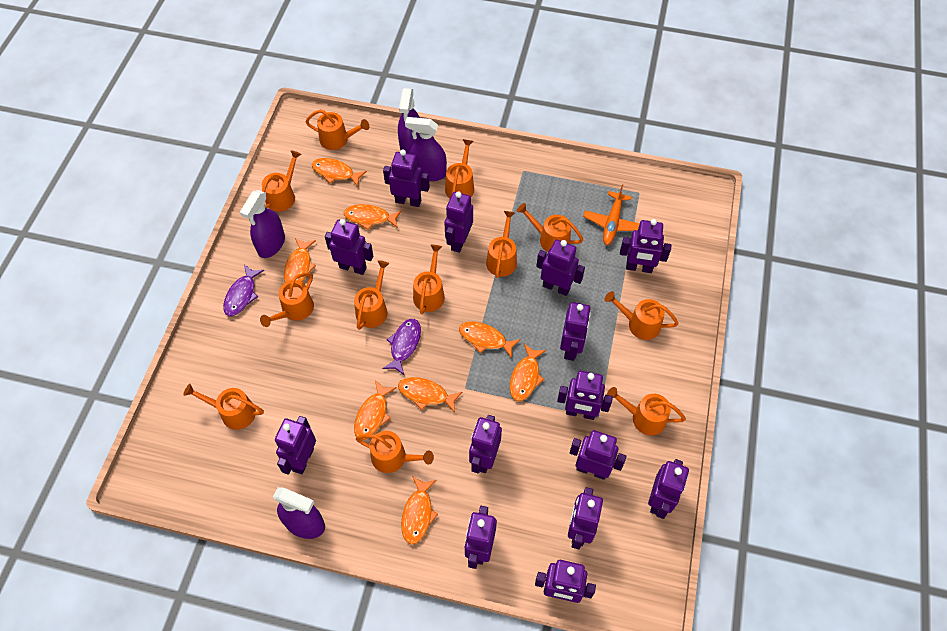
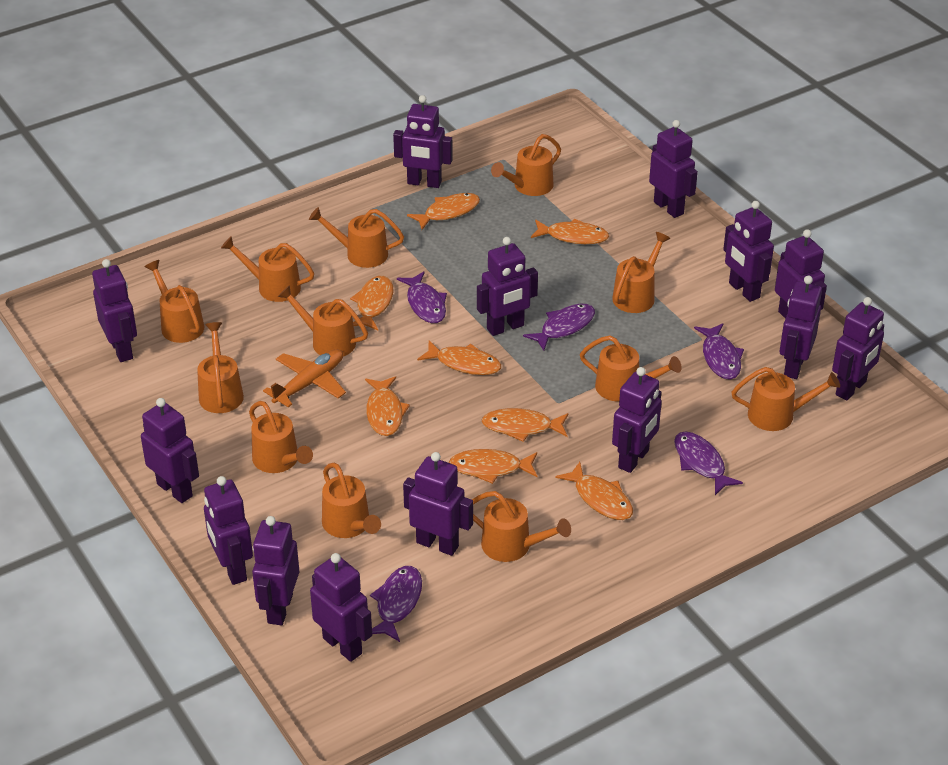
purple fish: [223,265,264,316] [382,319,421,375] = 2 -> [370,566,422,642] [397,272,447,323] [523,304,595,351] [674,432,743,495] [694,323,744,380] = 5
purple spray bottle: [240,190,285,258] [273,487,325,539] [398,88,420,154] [405,117,447,181] = 4 -> none = 0

